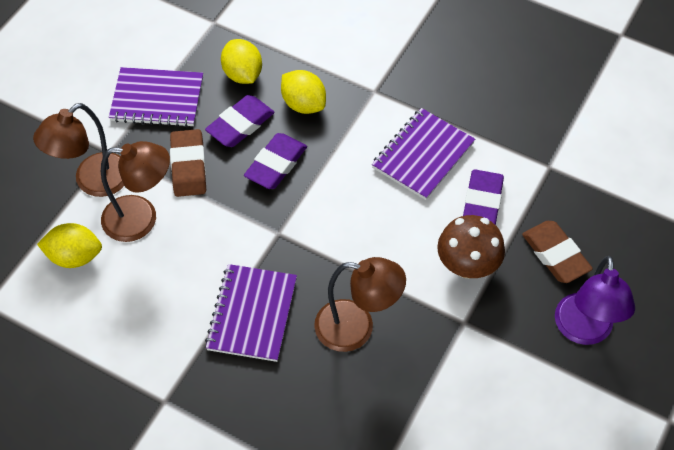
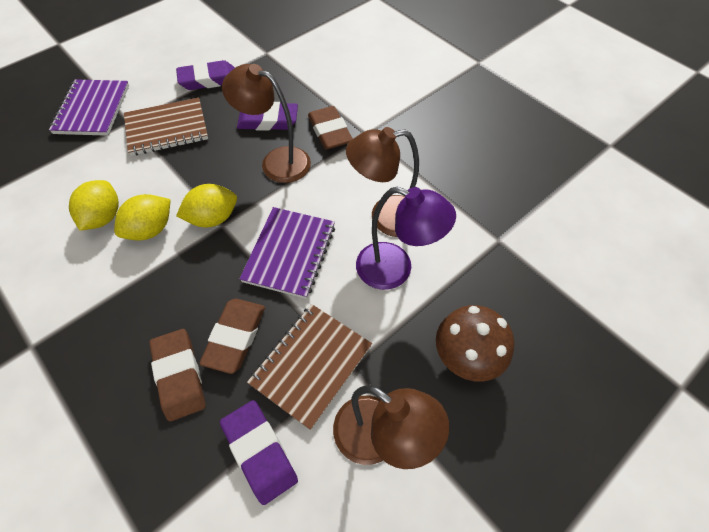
brown eraser: [170,129,206,197] [522,221,593,283] = 2 -> [149,329,206,421] [199,299,265,374] [308,106,353,150] = 3
brown notebook: none = 0 -> [124,98,208,156] [247,304,372,430] = 2
purple notebook: [109,67,203,127] [205,264,297,362] [372,108,475,200] = 3 -> [49,79,129,136] [240,207,335,299] = 2

